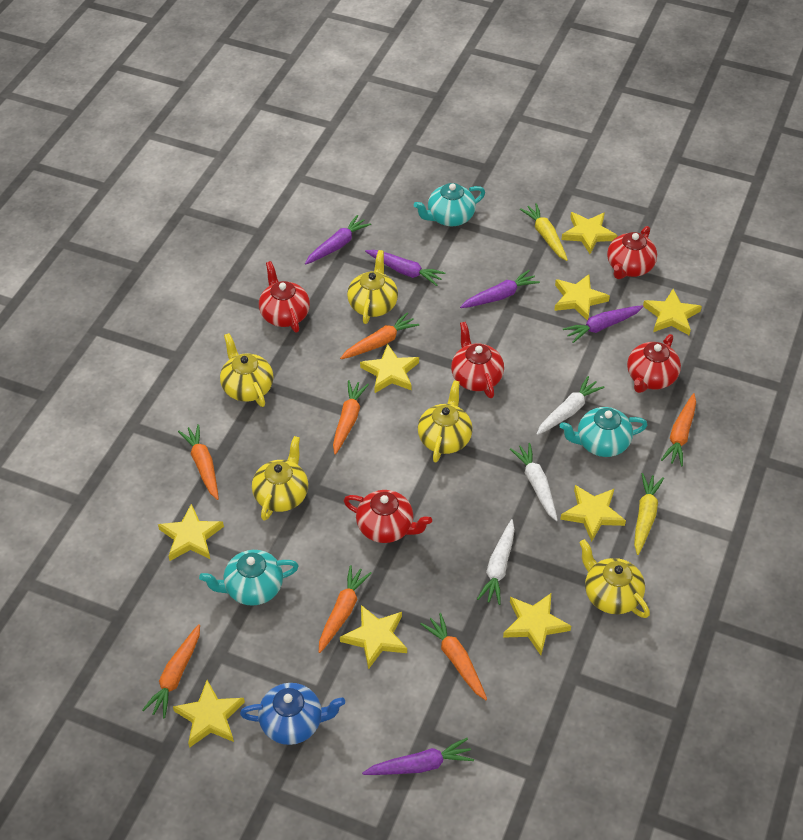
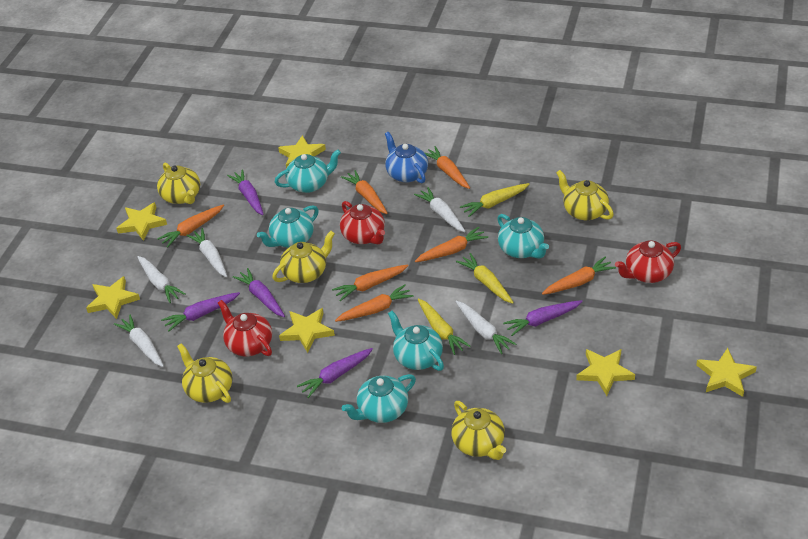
red teapot: [259,261,310,333] [343,490,432,543] [451,322,504,398] [607,226,657,279] [627,334,681,393] = 5 -> [218,300,272,356] [340,201,385,244] [615,240,681,283] = 3
turquoise teapot: [199,550,299,606] [414,183,485,226] [560,407,647,457] = 3 -> [257,205,319,248] [275,149,341,193] [342,374,416,423] [388,311,444,371] [497,214,549,259] = 5
white carrot: [477,519,515,605] [510,443,558,521] [536,376,605,435] = 3 -> [114,315,164,367] [137,256,185,303] [186,228,227,277] [414,187,466,232] [455,301,516,354] = 5
yellow carrot: [520,203,568,261] [634,473,664,555] = 2 -> [418,298,471,355] [456,253,514,304] [460,183,529,217] = 3
yellow star: [158,504,224,561] [173,680,245,748] [340,605,407,669] [360,344,419,393] [503,593,571,655] [554,274,610,321] [560,485,626,542] [561,212,617,254] [643,289,702,335] = 9 -> [86,276,140,319] [116,202,167,241] [278,135,326,169] [279,308,335,353] [576,349,635,396] [696,348,757,397] = 6

